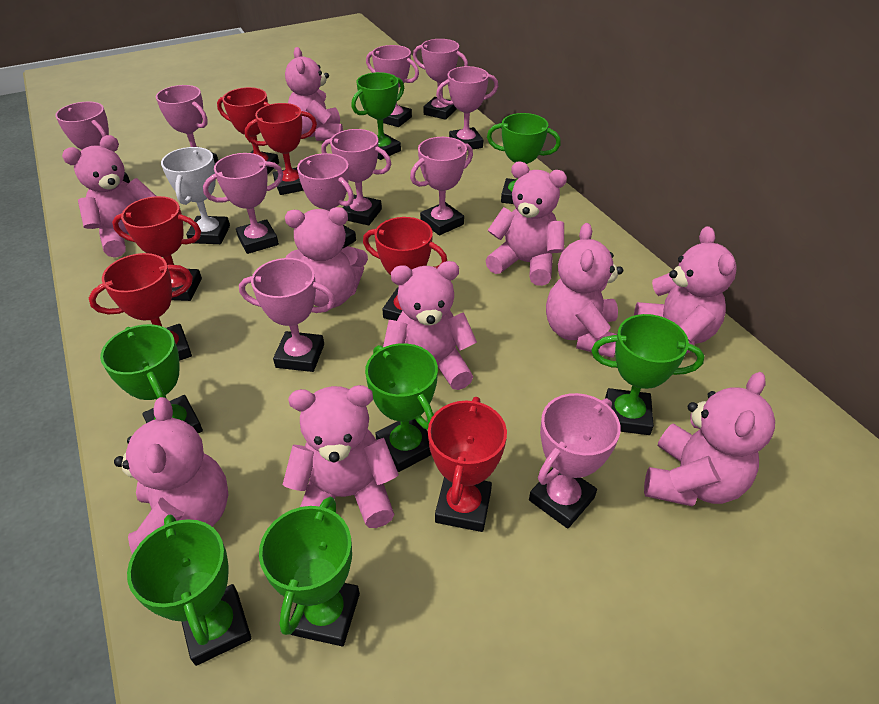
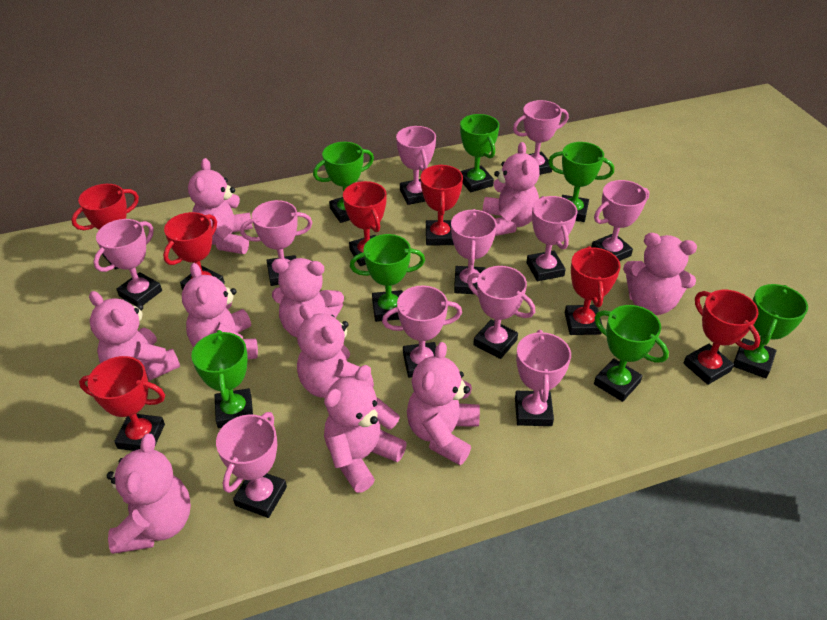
red trophy: [89,253,193,361] [112,196,202,301] [217,87,279,175] [245,103,317,195] [363,217,447,321] [428,397,507,532] = 6 -> [71,184,139,270] [79,356,165,451] [163,212,224,290] [343,181,387,266] [420,165,463,245] [565,246,621,335] [683,290,760,385] = 7
white trophy: [161,147,230,244] = 1 -> none = 0

